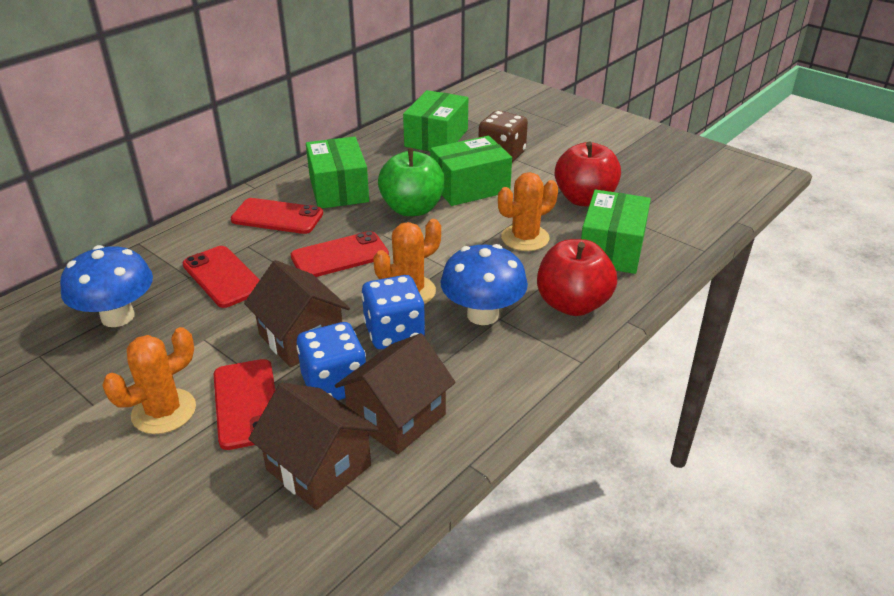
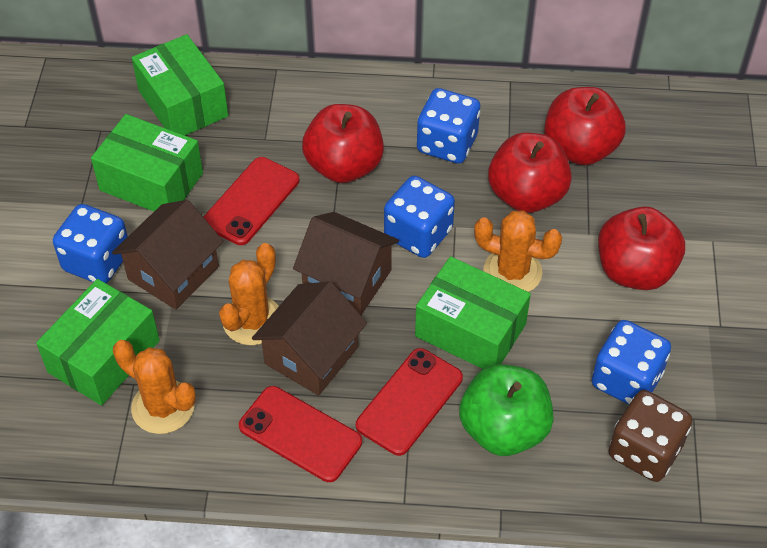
blue dice: [296,322,366,400] [361,275,425,349] = 2 -> [53,204,128,284] [384,176,455,258] [417,88,480,164] [592,320,671,405] = 4
blue mushroom: [60,245,153,327] [441,244,528,325] = 2 -> none = 0
red apple: [537,239,617,316] [555,142,621,207] = 2 -> [302,104,384,183] [488,133,572,213] [544,87,626,165] [598,206,685,290] = 4
red phone: [183,246,260,308] [214,359,275,450] [231,198,323,234] [291,231,389,277] = 4 -> [204,157,299,245] [239,386,362,482] [356,348,463,456] = 3

